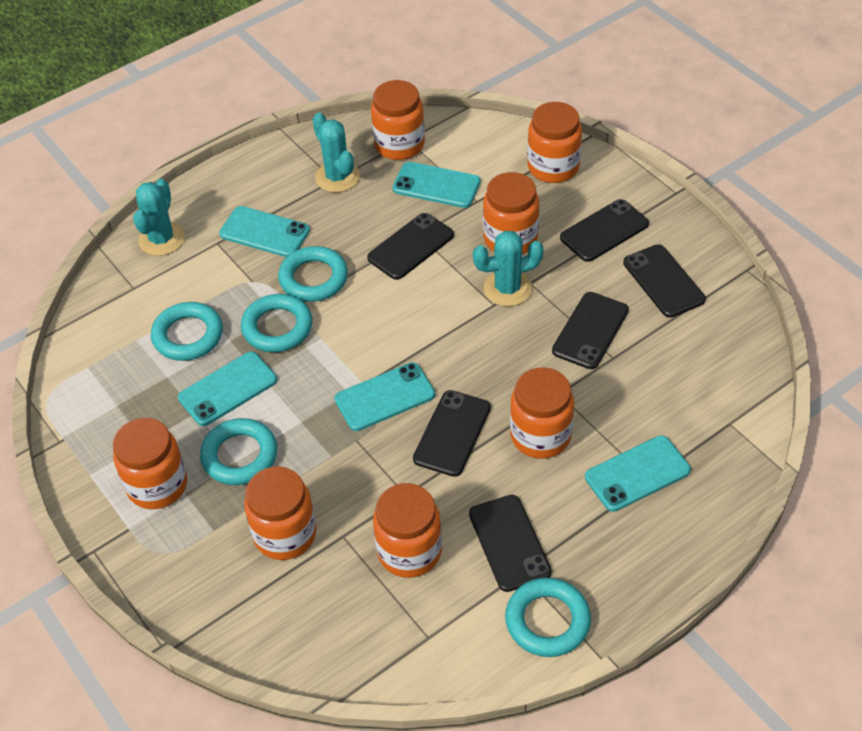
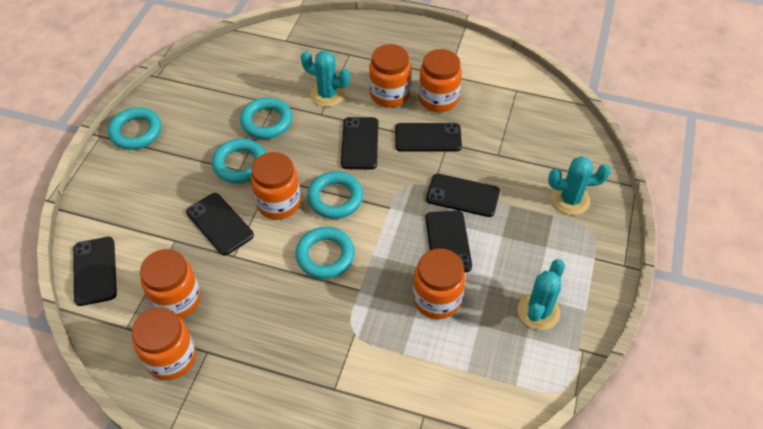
orange jar: [113,418,187,509] [244,467,316,560] [371,80,425,160] [373,483,442,578] [483,172,539,254] [510,367,574,459] [527,102,582,183] = 7 -> [132,307,196,380] [140,249,201,319] [251,152,301,220] [369,44,411,107] [413,248,465,319] [419,49,462,112] = 6
turquoise phone: [178,352,277,426] [219,206,310,257] [335,362,435,431] [392,162,480,208] [585,435,691,512] = 5 -> none = 0

